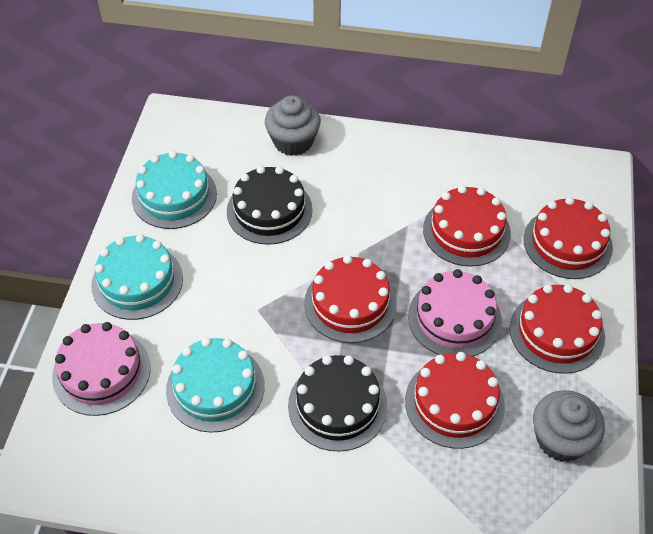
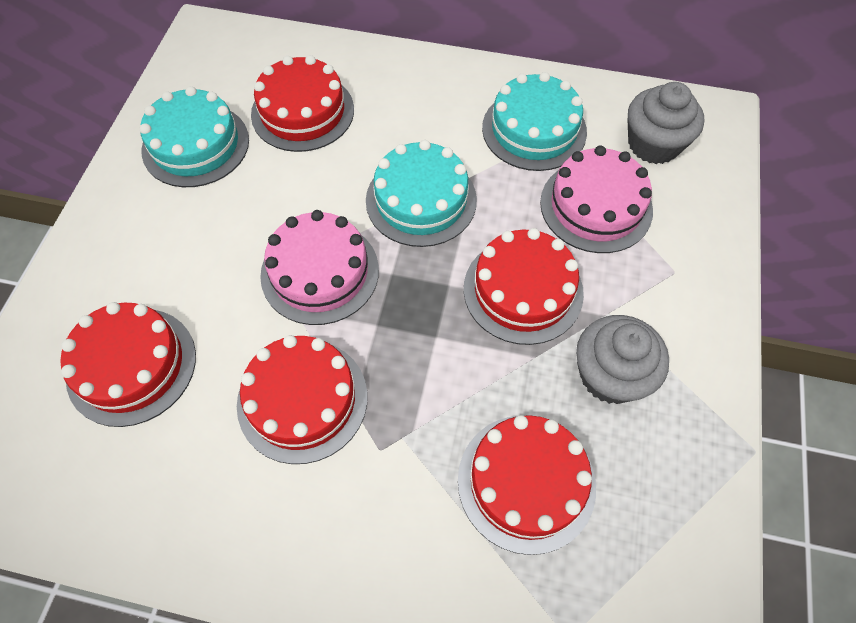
black cake: [227,166,313,245] [288,355,388,452] = 2 -> none = 0

